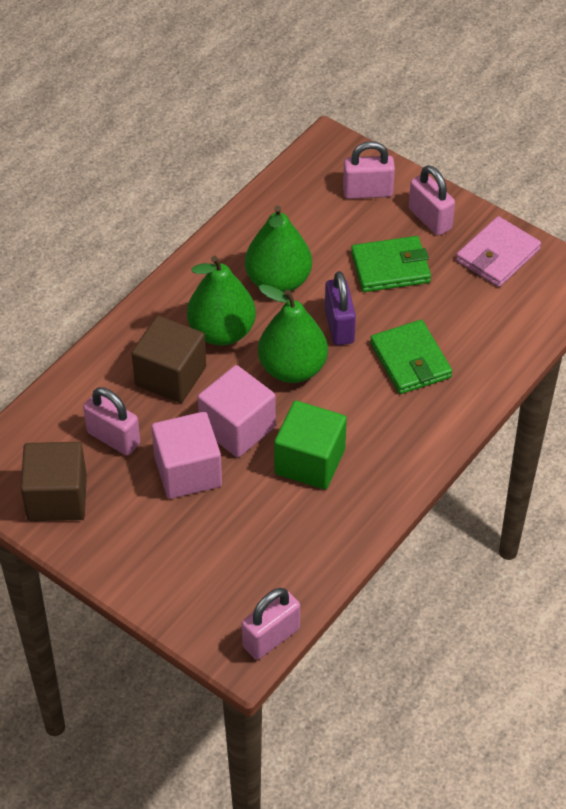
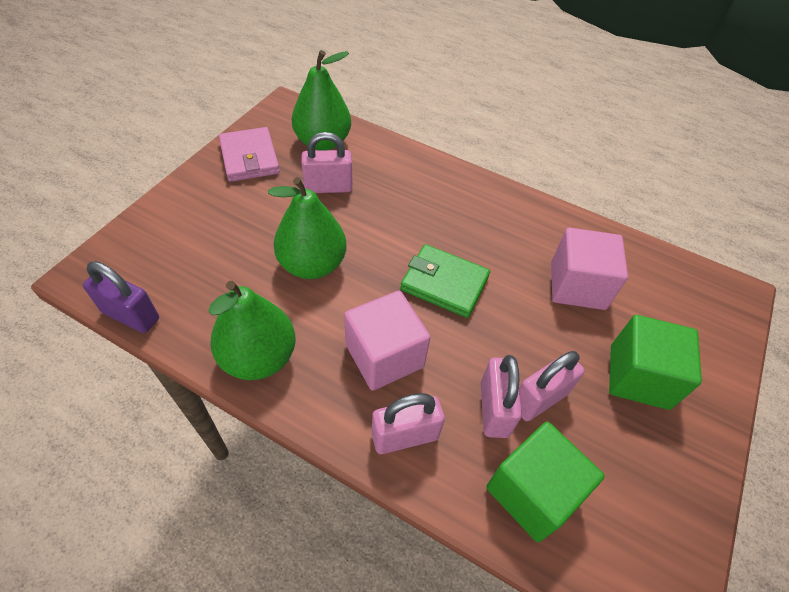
brown cube: [21,442,87,521] [131,316,206,403] = 2 -> none = 0
green cube: [274,400,347,489] = 1 -> [486,422,605,542] [609,315,702,410] = 2
green wallet: [351,236,431,292] [370,320,452,394] = 2 -> [400,244,490,318] = 1

